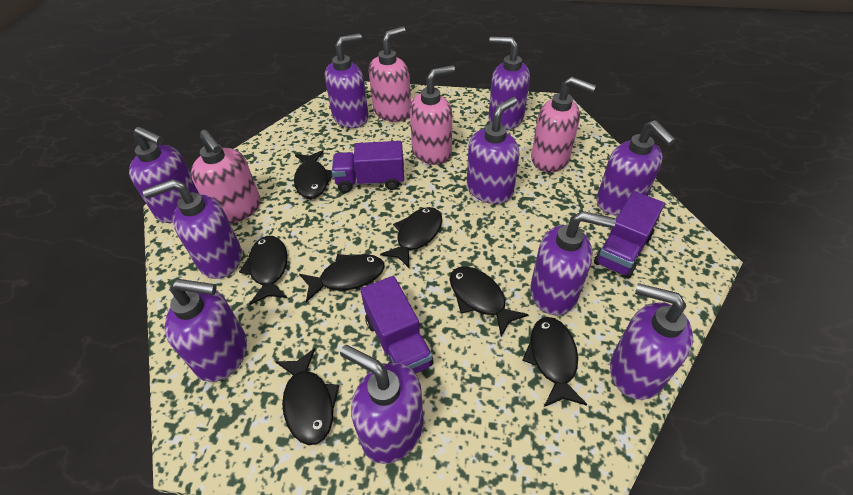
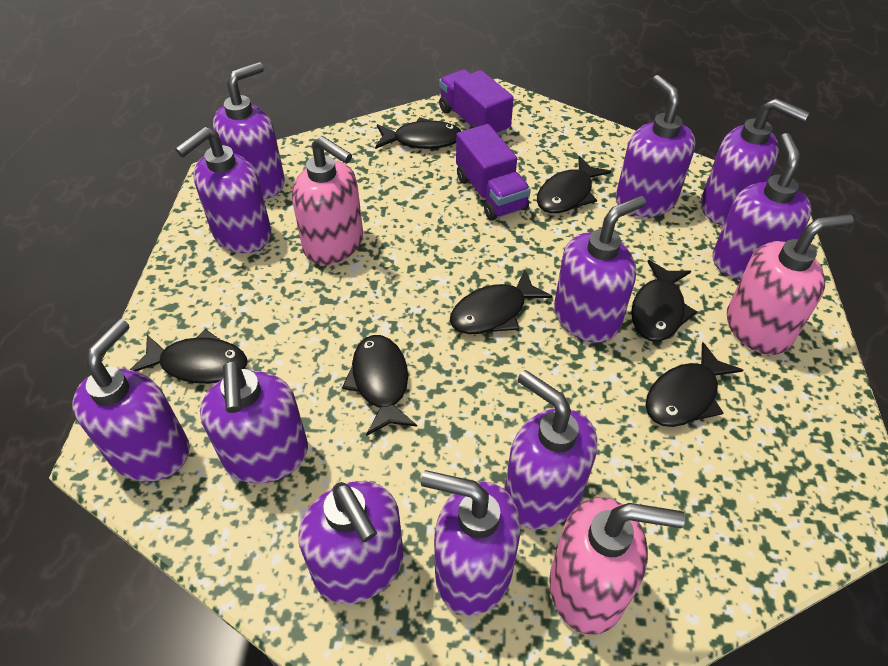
pink soap dispenser: [191,130,261,224] [369,27,411,122] [410,65,455,165] [531,77,596,172] = 4 -> [292,136,363,265] [549,497,685,635] [727,214,854,355] = 3
purple soap dispenser: [129,127,199,223] [143,179,242,279] [164,279,247,382] [325,33,369,128] [340,345,424,464] [467,97,520,204] [488,36,530,130] [530,211,616,315] [596,120,676,216] [610,283,693,400] = 10 -> [72,319,190,482] [175,127,271,253] [200,360,308,484] [213,62,285,199] [299,481,404,604] [421,470,520,616] [505,370,597,529] [554,196,646,343] [616,75,696,217] [701,98,809,226] [713,133,812,280] = 11
purple truck: [332,141,404,193] [360,276,434,374] [594,191,665,278] = 3 -> [439,69,514,136] [456,124,531,221] = 2

